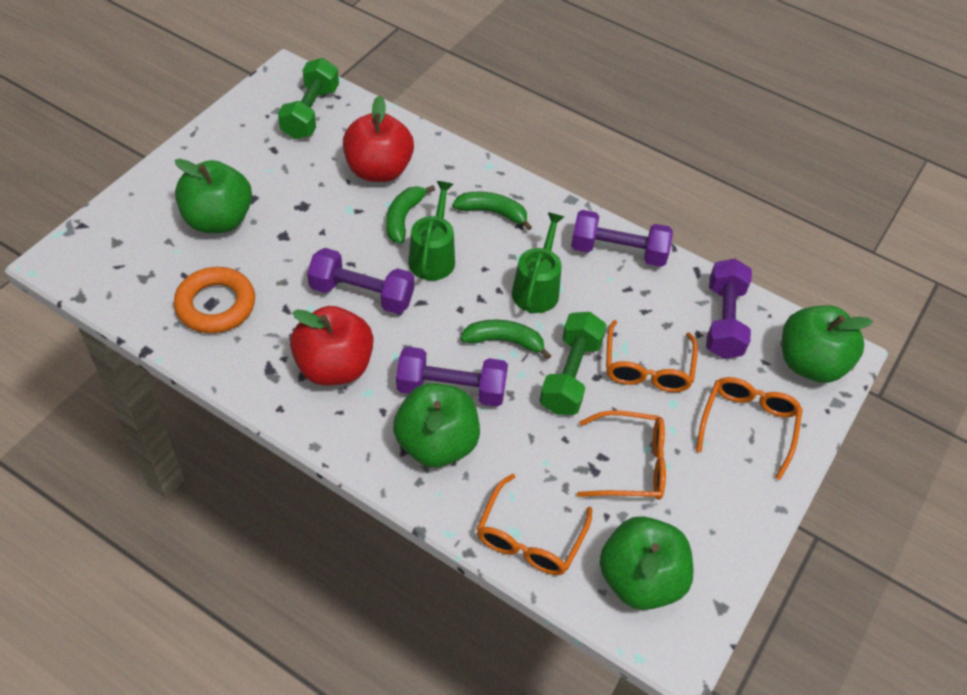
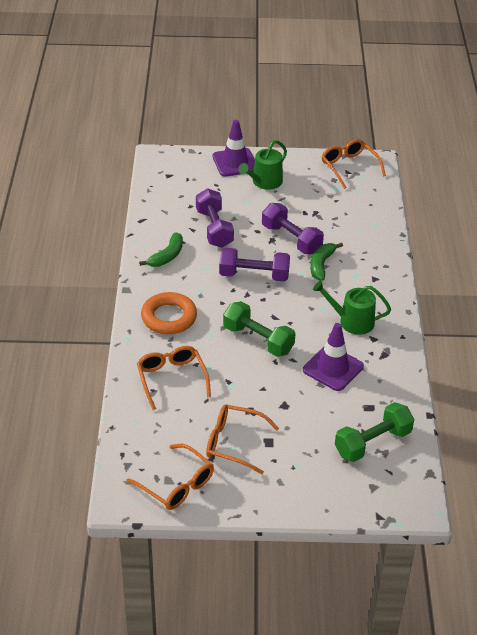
green apple: [175,159,252,233] [393,383,480,467] [599,516,694,610] [782,305,873,383] = 4 -> none = 0
green banana: [386,185,435,244] [452,192,532,230] [461,320,551,360] = 3 -> [139,232,183,267] [310,242,343,281] = 2
purple dumbbell: [307,248,414,314] [396,347,508,407] [571,210,673,267] [706,259,752,359] = 4 -> [196,188,234,248] [219,248,290,282] [262,203,324,254] = 3
purple traffic cone: none = 0 -> [213,120,255,177] [303,323,364,391] = 2
red apple: [290,306,374,386] [343,96,414,182] = 2 -> none = 0

